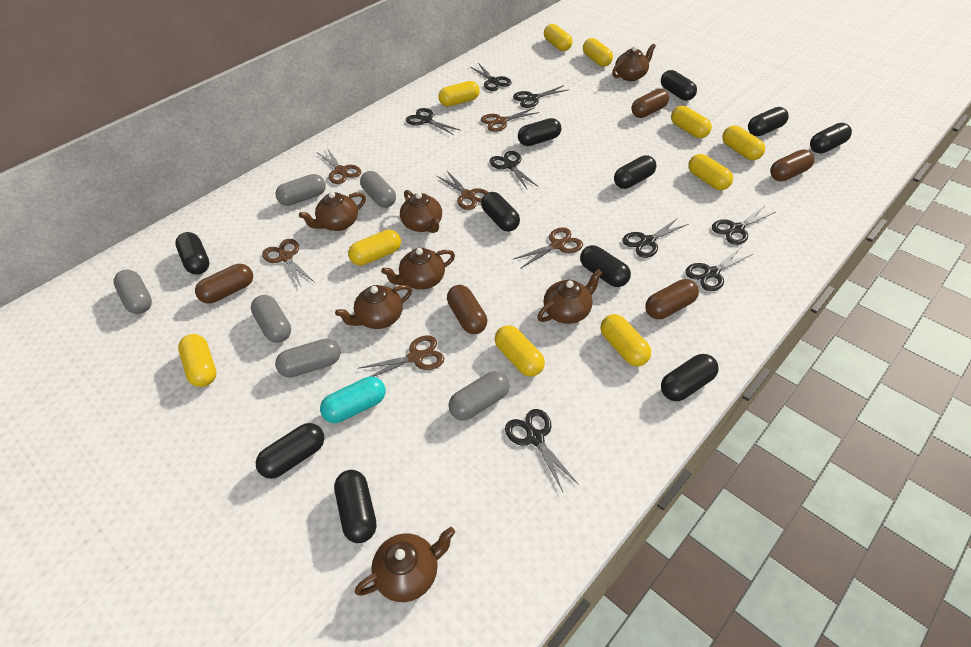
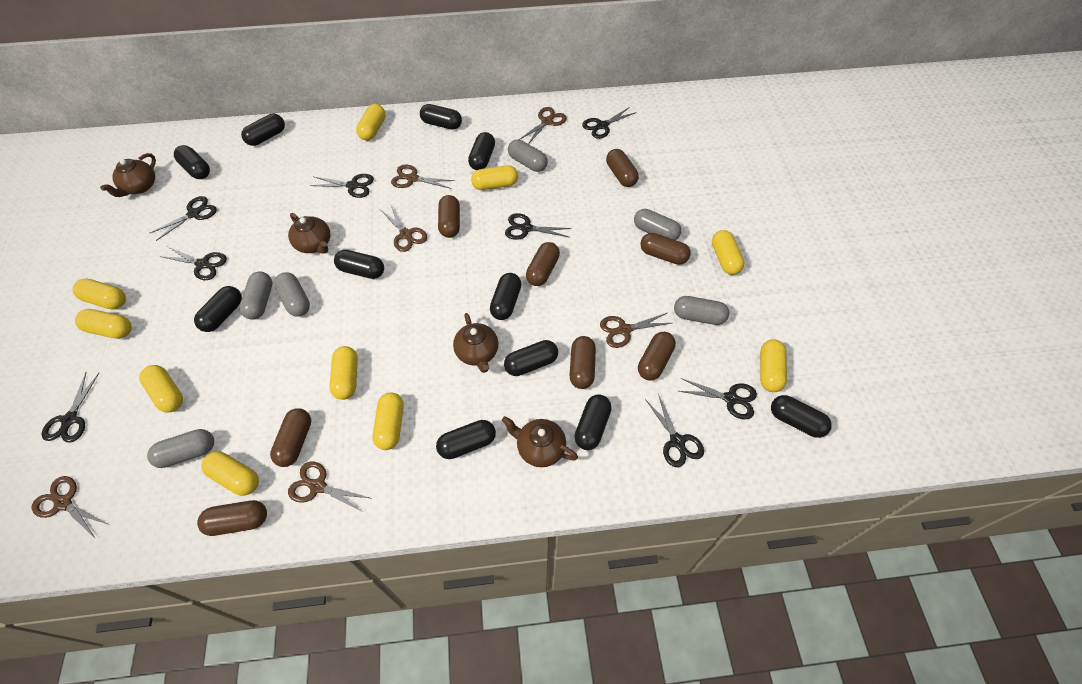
brown capsule: [195,264,253,303] [447,285,487,334] [632,89,669,118] [645,279,699,319] [770,149,814,181] = 5 -> [197,500,267,536] [270,408,311,467] [438,195,460,238] [526,242,560,286] [569,336,596,389] [606,149,639,187] [638,332,676,381] [640,233,691,265] = 8
brown teapot: [299,192,366,231] [335,285,412,329] [355,527,455,602] [381,248,455,290] [400,190,442,233] [537,269,603,324] [612,44,656,81] = 7 -> [100,153,156,197] [288,213,330,254] [453,313,498,373] [502,416,578,467] = 4
turquoise capsule: [320,377,386,423] = 1 -> none = 0

